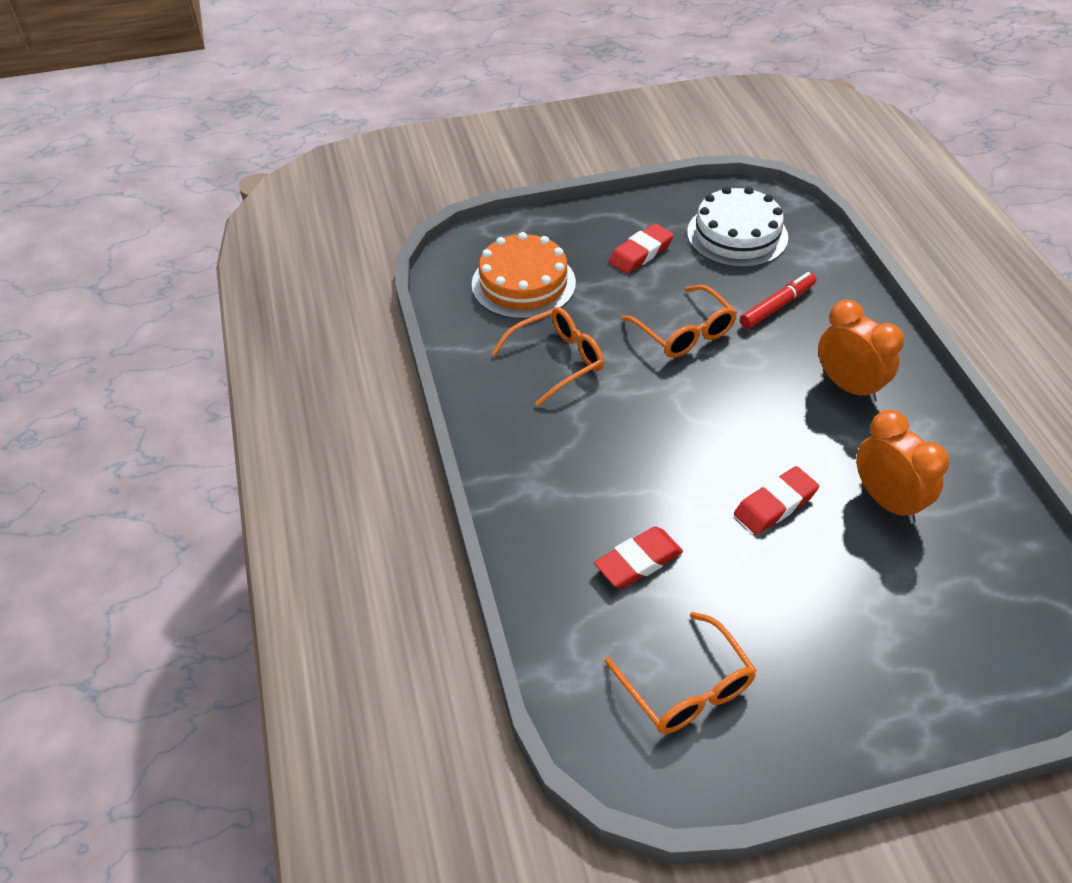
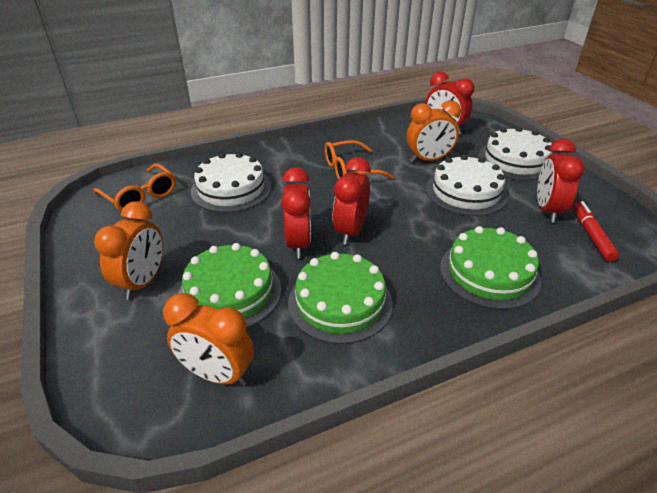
green cake: none = 0 -> [178,243,281,328] [288,252,393,344] [440,226,541,309] = 3
orange cake: [472,232,576,319] = 1 -> none = 0
orange clock: [818,300,904,403] [857,410,949,524] = 2 -> [94,201,163,300] [163,293,254,386] [407,100,461,163] = 3
orange glasses: [491,307,604,406] [604,612,757,734] [622,285,737,358] = 3 -> [94,164,176,212] [325,140,394,179] = 2
red clock: none = 0 -> [281,167,311,258] [332,157,371,245] [425,72,474,134] [537,139,585,223] = 4
red eraser: [594,527,683,589] [608,223,674,274] [734,466,819,535] = 3 -> none = 0
white cake: [687,187,788,268] = 1 -> [191,152,271,213] [426,154,508,216] [478,127,553,180] = 3

